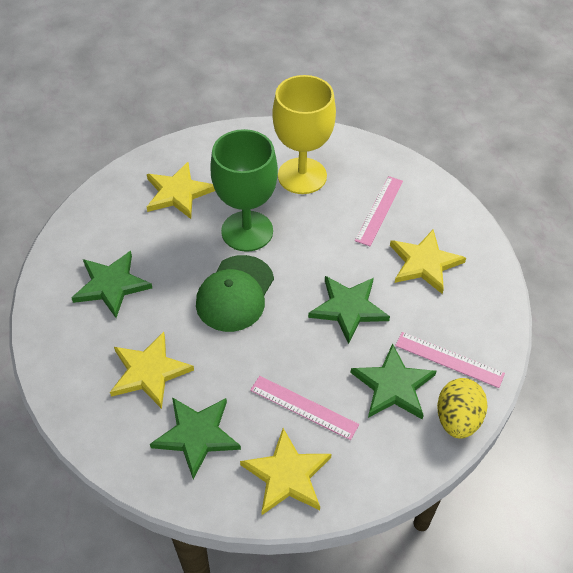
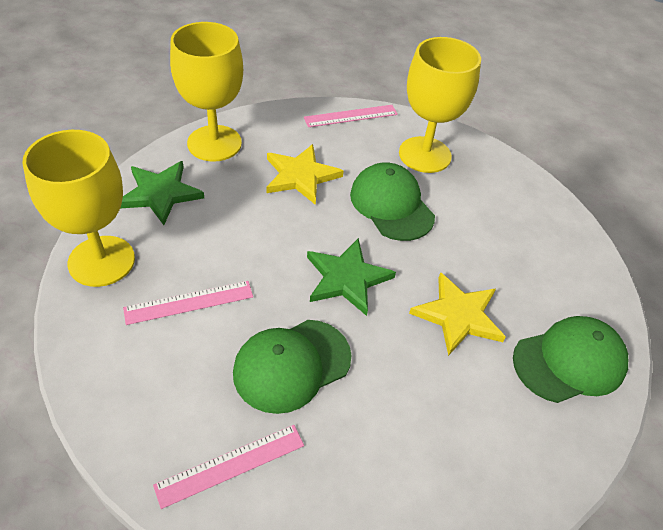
green cap: [196,255,274,332] = 1 -> [233,320,352,414] [350,163,435,241] [513,316,628,403] = 3
green goblet: [210,129,278,252] = 1 -> none = 0
green star: [72,251,152,318] [150,397,241,479] [308,276,390,344] [351,343,437,419] = 4 -> [121,161,204,225] [307,238,396,316] = 2
yellow egg: [437,378,488,439] = 1 -> none = 0
yellow goblet: [272,75,336,194] = 1 -> [22,130,135,287] [170,22,243,162] [399,37,481,173] = 3
yellow star: [110,332,194,409] [147,162,215,219] [240,428,331,515] [390,229,466,294] = 4 -> [266,144,343,205] [409,272,506,356] = 2

